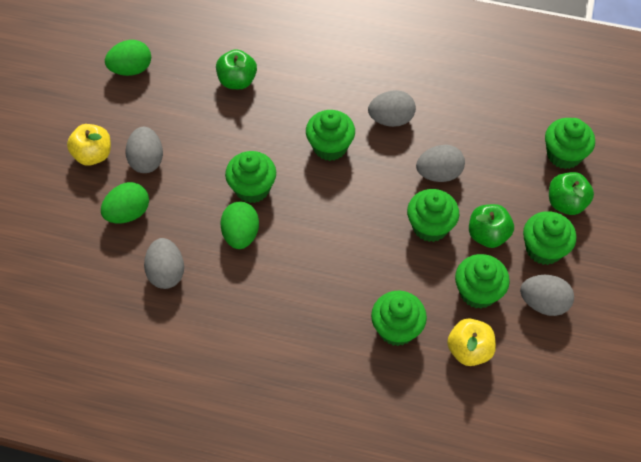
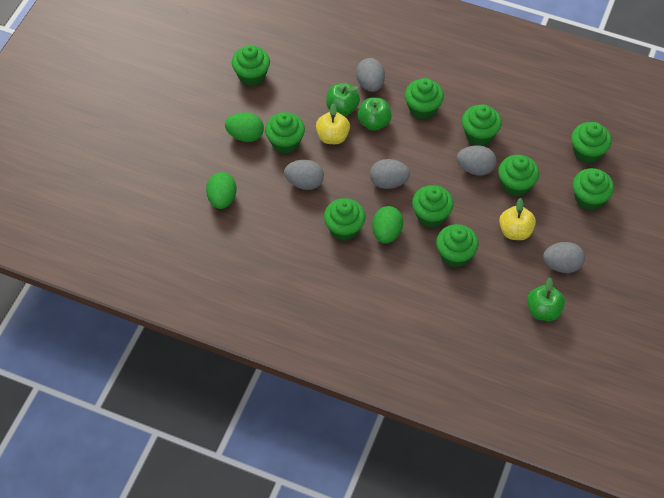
green cupcake: [225,151,276,203] [306,110,355,161] [371,291,427,346] [407,189,459,242] [455,254,510,309] [523,211,576,265] [545,118,595,169] = 7 -> [232,45,270,86] [265,112,305,154] [324,198,366,241] [405,78,444,119] [412,185,453,228] [436,224,479,267] [462,104,502,146] [498,155,539,197] [571,122,612,163] [573,168,614,211] = 10

